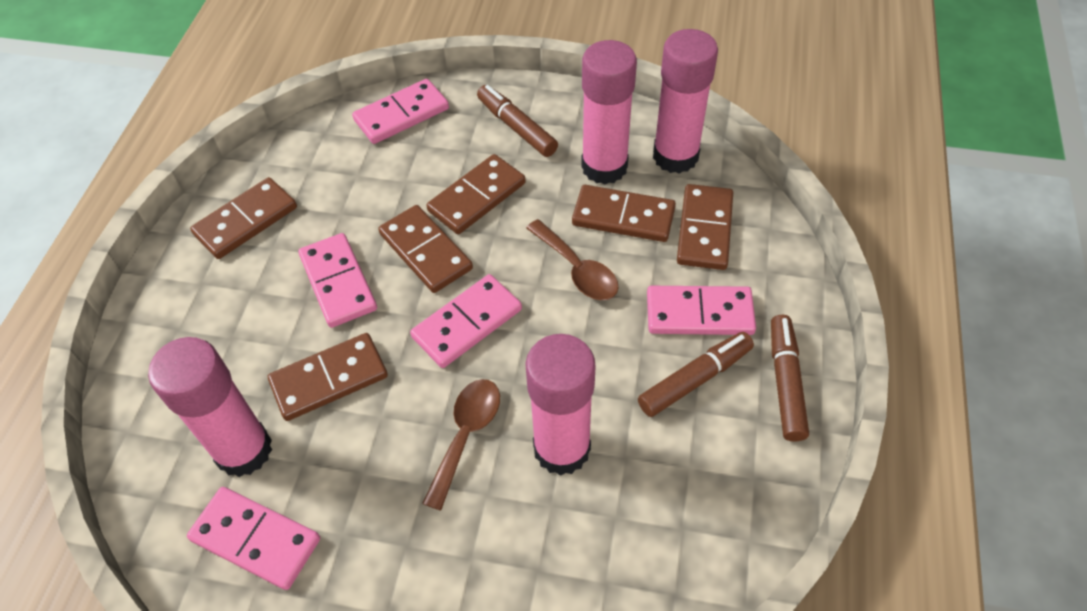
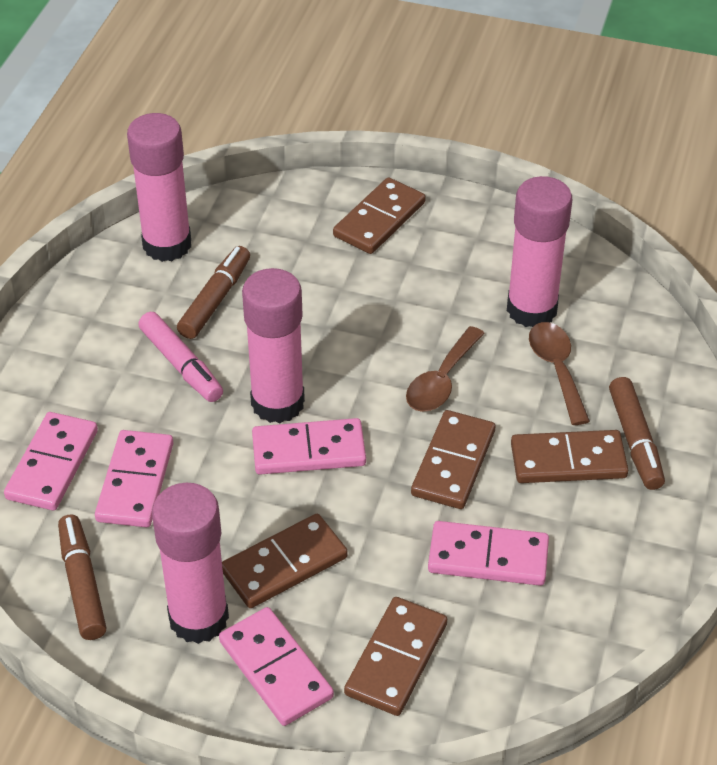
brown domino: [190,177,297,259] [268,333,388,421] [378,205,473,293] [427,154,526,234] [572,185,676,242] [677,184,733,270] = 6 -> [222,514,348,608] [333,177,426,254] [344,597,447,716] [411,410,495,509] [511,430,628,483] = 5
pink marker: none = 0 -> [138,312,223,402] = 1

